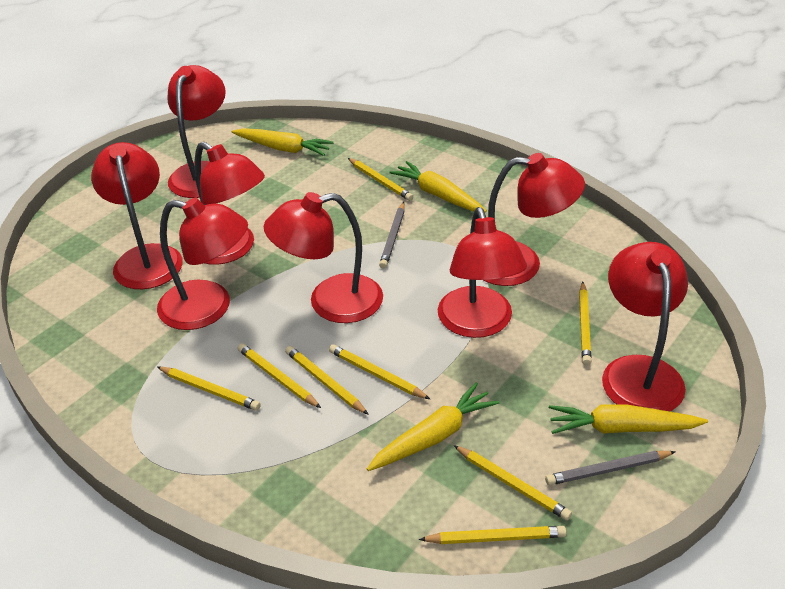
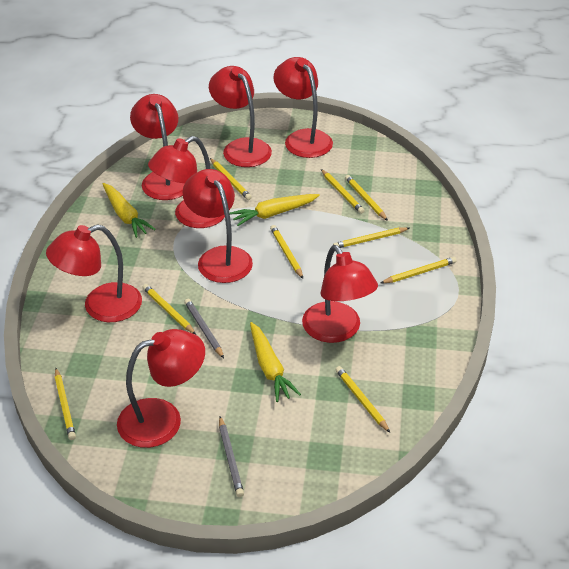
yellow carrot: [232,128,333,156] [367,382,499,471] [390,161,487,212] [549,404,708,434] = 4 -> [102,183,156,238] [229,194,320,226] [250,322,301,402] = 3
yellow pencil: [157,366,261,411] [237,343,321,408] [285,346,369,415] [329,344,430,399] [348,158,413,201] [419,526,566,544] [453,445,572,520] [579,282,592,365] = 8 -> [55,368,76,440] [142,284,196,335] [210,158,252,200] [270,225,303,279] [321,169,365,214] [333,227,409,248] [335,366,390,433] [345,175,388,221] [381,257,457,283] = 9

